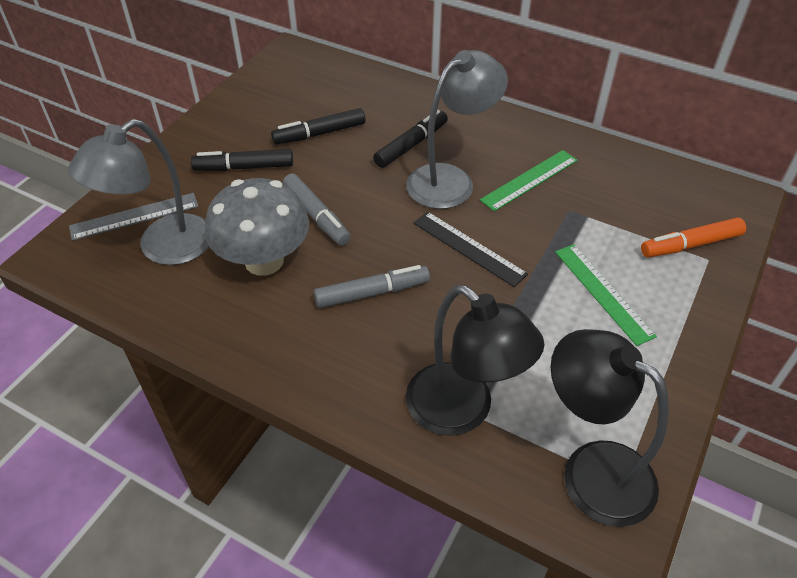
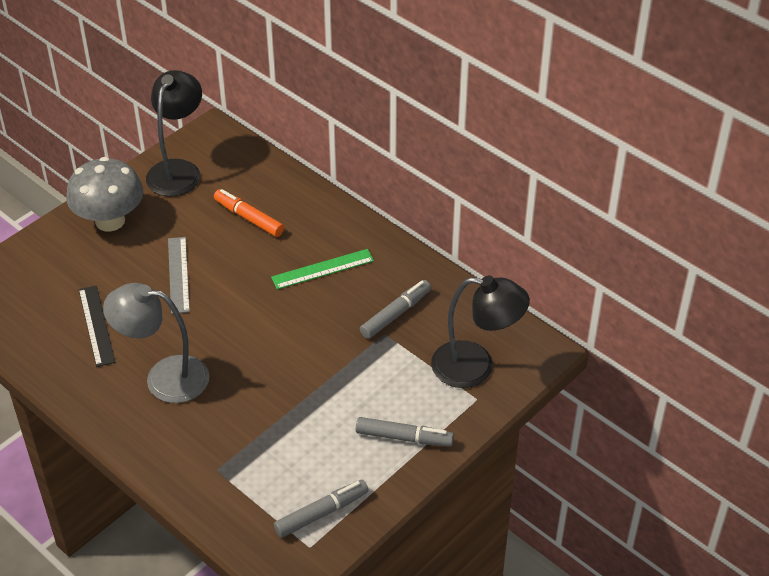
black marker: [191,149,293,171] [271,108,366,144] [373,110,448,168] = 3 -> none = 0
green ruler: [480,150,578,212] [555,244,657,346] = 2 -> [271,249,374,289] = 1
grey lamp: [68,119,209,265] [406,50,508,209] = 2 -> [103,283,209,403] = 1
grey marker: [283,173,351,246] [314,265,430,308] = 2 -> [274,480,369,538] [356,417,454,447] [360,280,431,339] = 3

